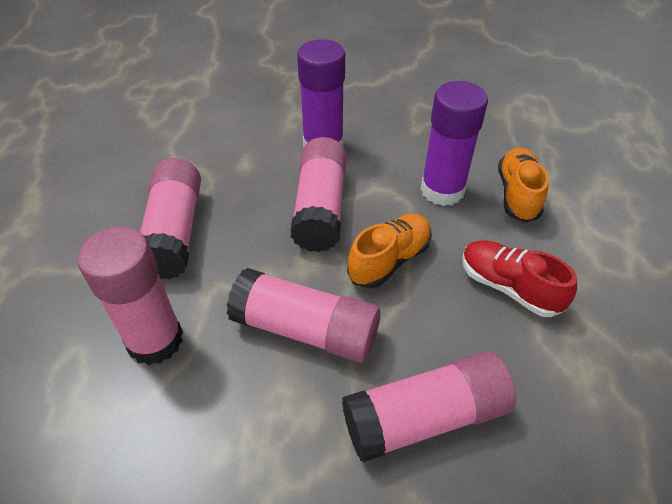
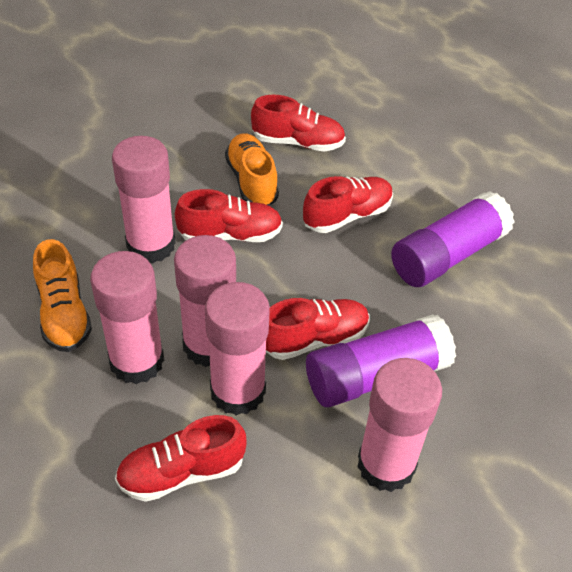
red shoe: [462,240,577,317] = 1 -> [115,415,247,502] [175,189,283,242] [251,95,346,152] [266,298,369,360] [303,176,393,233] = 5

